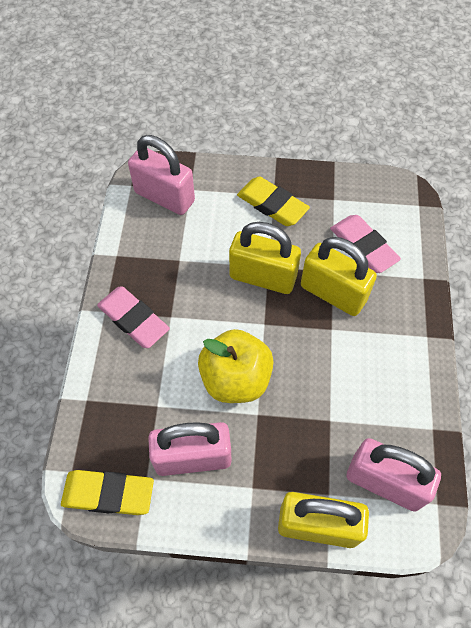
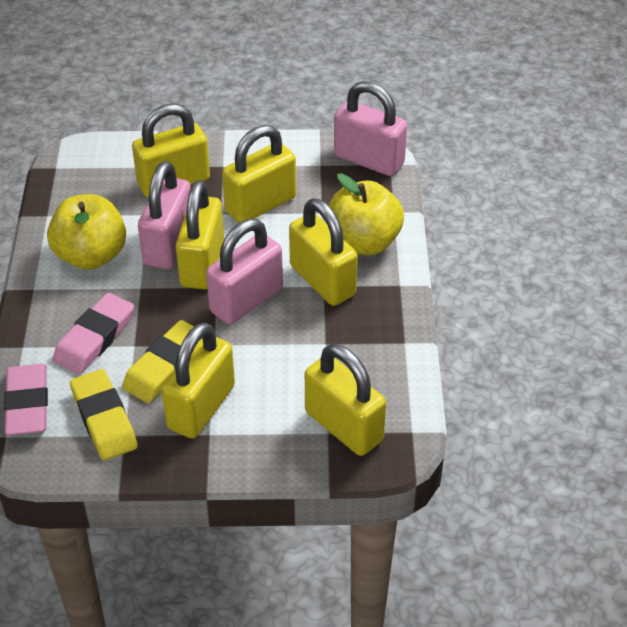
yellow apple: [198,329,274,403] = 1 -> [47,194,126,270] [329,173,404,255] = 2
yellow padlock: [229,222,301,294] [278,492,369,548] [301,237,377,316] = 3 -> [132,103,210,198] [161,322,235,439] [176,180,224,289] [222,125,296,223] [289,198,358,306] [305,344,386,456] = 6

